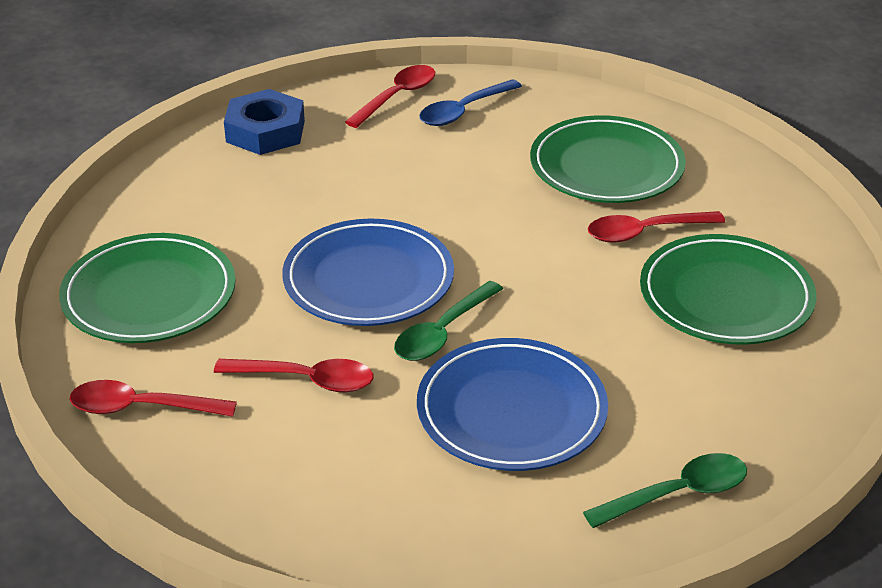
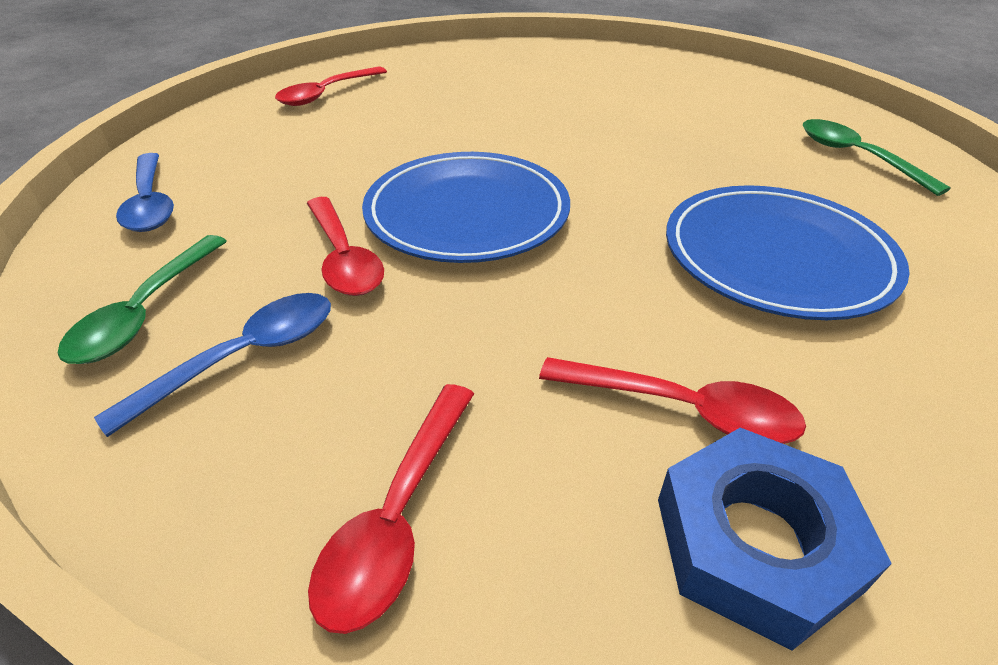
blue spoon: [419,79,522,126] = 1 -> [94,293,331,437] [116,153,174,232] = 2
green plate: [59,233,236,343] [530,115,686,203] [640,234,816,345] = 3 -> none = 0

